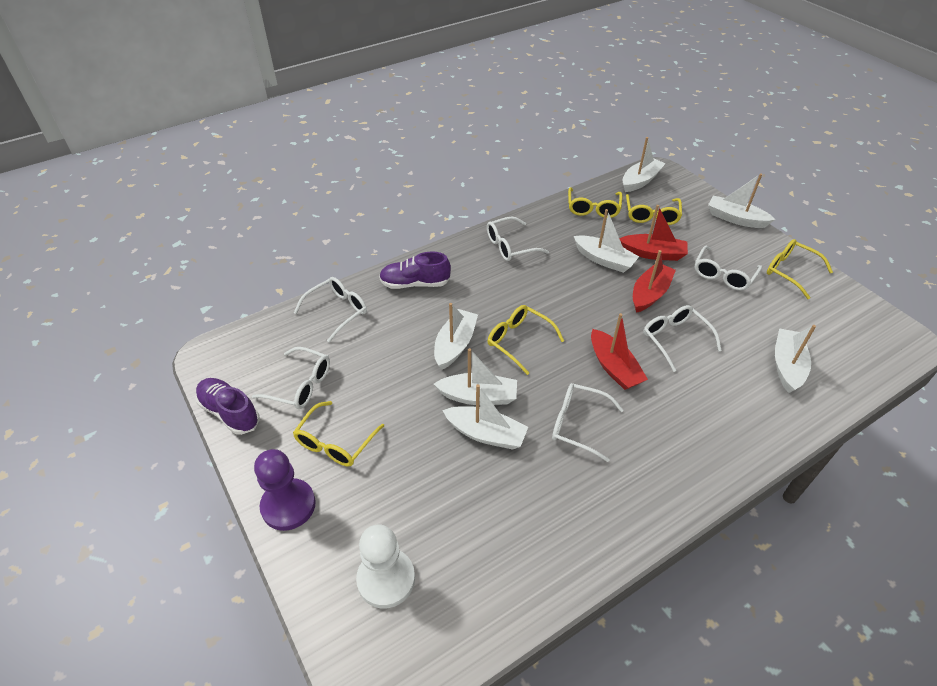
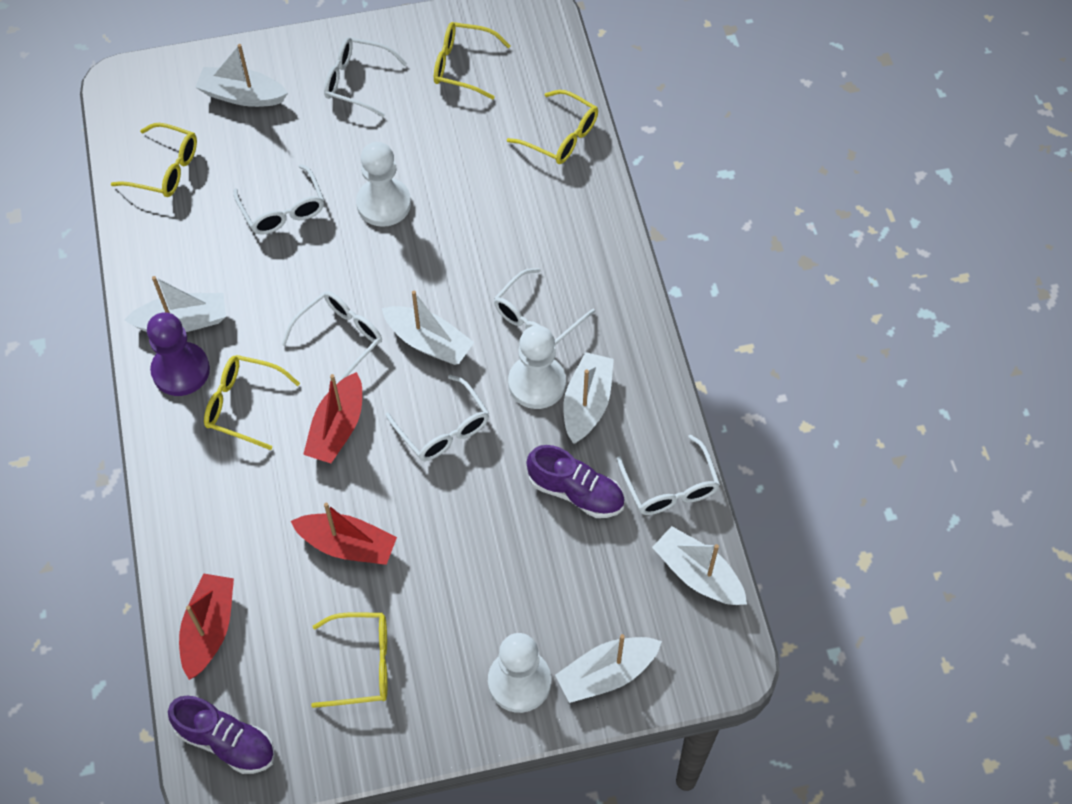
white boat: [434,303,478,370] [434,348,517,405] [442,384,528,450] [574,209,639,273] [623,137,665,192] [708,173,776,228] [775,325,816,393] = 7 -> [124,276,226,332] [195,44,288,107] [382,291,474,365] [555,634,662,703] [563,352,614,444] [652,526,747,605] = 6
white pawn: [356,524,415,608] = 1 -> [356,142,411,227] [488,633,551,713] [508,325,566,409] = 3

